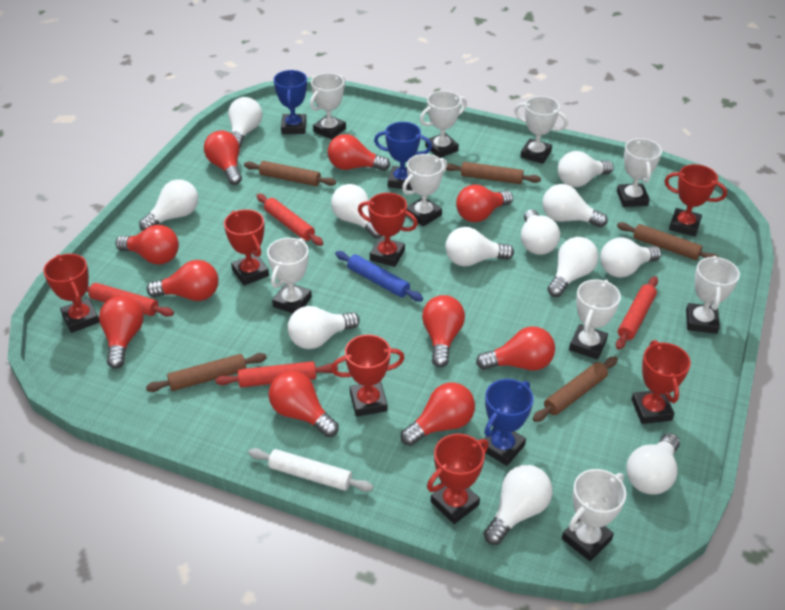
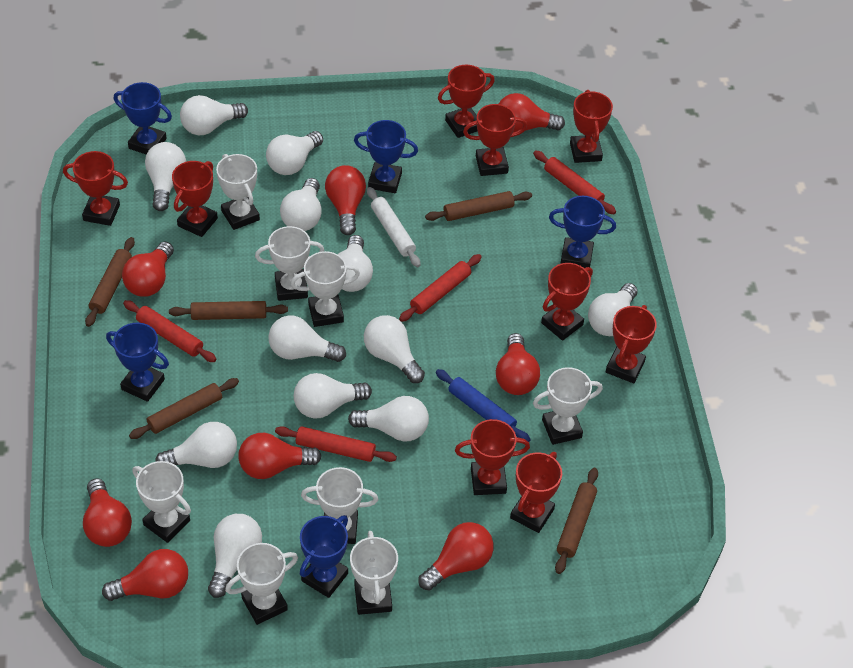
blue trophy: [274,70,307,134] [374,122,432,190] [482,379,533,466] = 3 -> [106,323,169,402] [114,82,172,155] [300,515,348,598] [354,120,418,193] [549,196,616,268] = 5
red light bulb: [99,296,144,369] [116,225,179,264] [147,260,218,301] [204,130,242,185] [268,371,339,437] [328,134,390,171] [400,383,475,446] [422,295,465,367] [456,184,513,222] [476,326,555,371] = 10 -> [83,478,132,547] [102,549,188,601] [122,241,174,297] [238,433,322,479] [325,165,366,235] [418,522,493,591] [496,333,540,395] [499,93,565,132] = 8
red trophy: [43,254,100,333] [224,209,269,286] [331,335,405,417] [358,193,418,267] [427,434,489,524] [631,340,691,424] [664,164,727,237] = 7 -> [63,151,128,226] [172,161,218,237] [438,65,495,138] [455,419,530,495] [463,104,527,176] [510,452,562,533] [541,263,593,341] [570,90,613,163] [606,305,657,383] = 9
white trophy: [267,238,312,313] [310,73,346,139] [402,154,447,226] [420,91,467,158] [514,96,568,164] [562,469,626,561] [569,279,621,360] [617,138,662,207] [686,256,740,334] = 9 -> [132,461,191,543] [216,154,260,230] [225,543,298,625] [255,226,324,301] [291,251,360,327] [301,467,378,544] [350,531,398,615] [533,367,603,445] = 8

